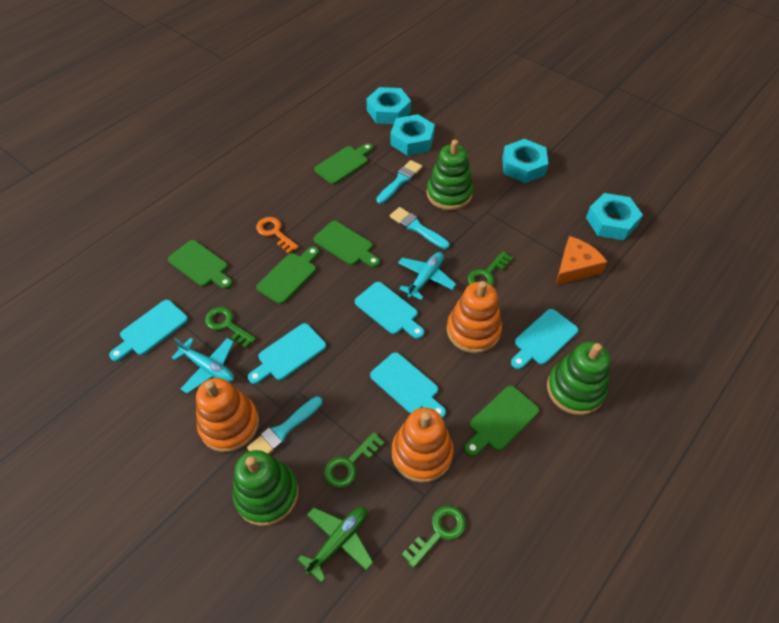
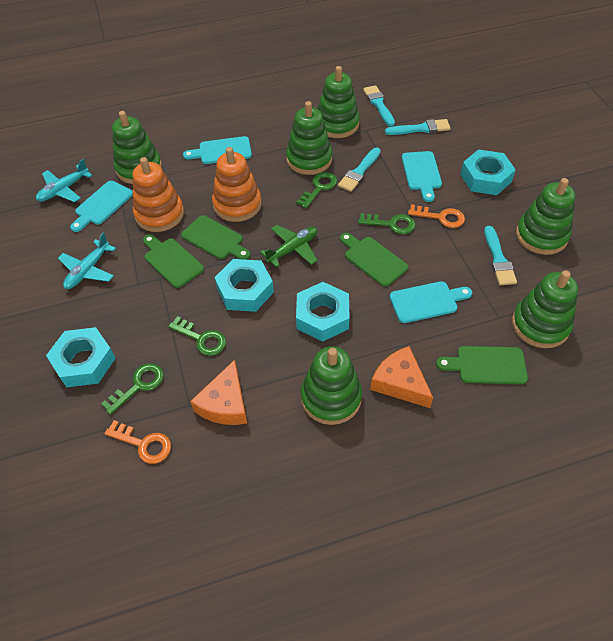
green cutting board: [168,240,232,289] [256,246,319,304] [314,143,373,184] [314,221,380,267] [465,386,539,456] = 5 -> [143,234,204,288] [181,215,250,260] [340,233,408,287] [436,346,528,384] = 4
green stacking toy: [233,450,299,526] [426,140,473,210] [547,342,610,415] = 3 -> [112,111,162,184] [286,101,332,175] [301,346,362,425] [318,66,360,138] [512,270,578,348] [516,178,575,255] = 6
orange cheese: [556,236,607,285] = 1 -> [190,360,247,425] [370,346,433,408] = 2
orange key: [256,217,299,254] = 1 -> [104,420,171,464] [408,204,465,228] = 2
orange stacking toy: [196,378,259,452] [392,408,454,483] [447,281,502,353] = 3 -> [132,157,184,232] [212,147,262,222] = 2
turquoise brush: [247,396,322,454] [376,160,423,204] [390,207,450,249] = 3 -> [338,148,381,192] [363,85,395,126] [385,119,451,135] [484,226,517,285] = 4
turquoise cutting board: [109,300,188,361] [248,323,326,384] [355,282,424,339] [370,352,446,418] [511,309,578,369] = 5 -> [70,181,133,232] [183,136,252,164] [390,281,472,323] [402,151,442,202] = 4

